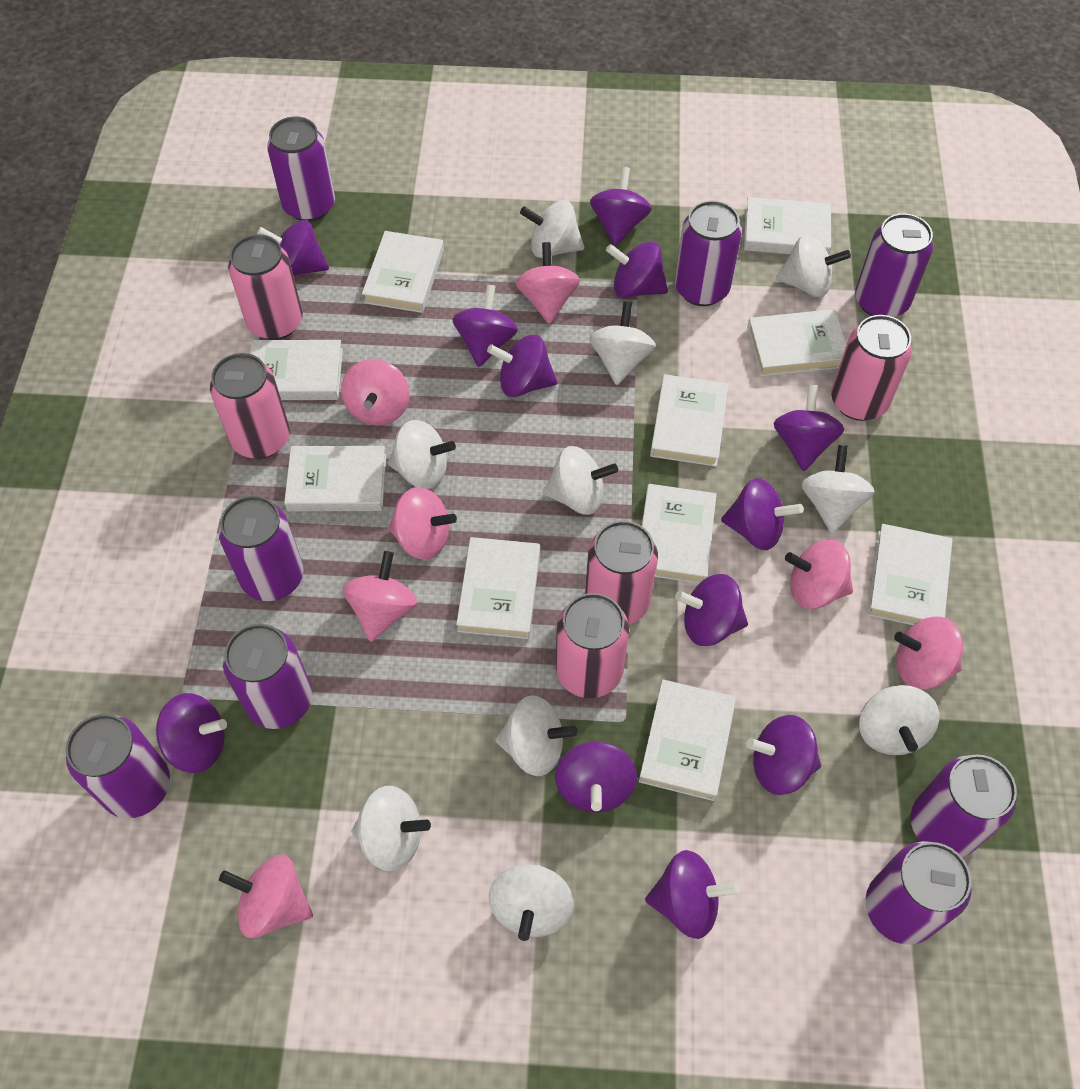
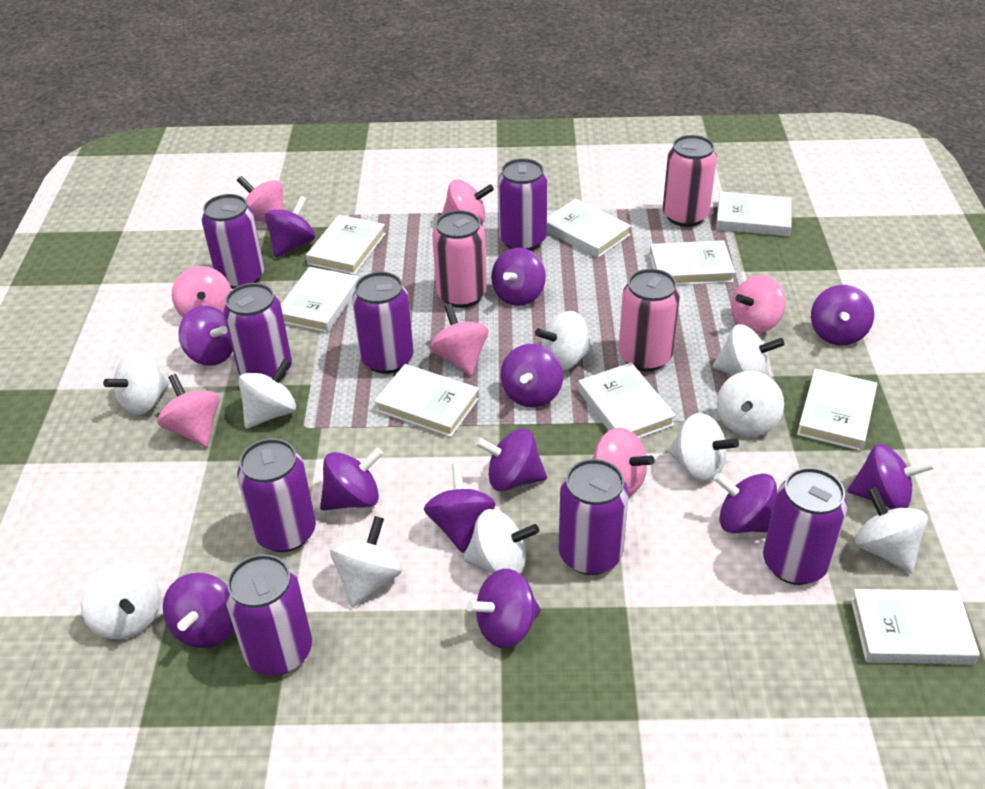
pink can: [210,353,290,459] [228,234,303,340] [556,593,629,698] [585,521,658,625] [831,315,912,421] = 5 -> [432,210,487,308] [619,269,680,371] [663,135,717,227] = 3
white book: [250,340,343,400] [284,446,386,511] [362,231,444,313] [456,537,540,639] [639,679,736,801] [642,484,717,584] [650,374,728,467] [744,197,831,255] [747,309,846,376] [867,524,952,625] = 10 -> [281,267,359,333] [306,215,386,275] [374,364,479,437] [547,199,631,258] [578,362,676,438] [650,240,735,285] [716,191,791,236] [797,368,877,451] [851,589,980,664] = 9

